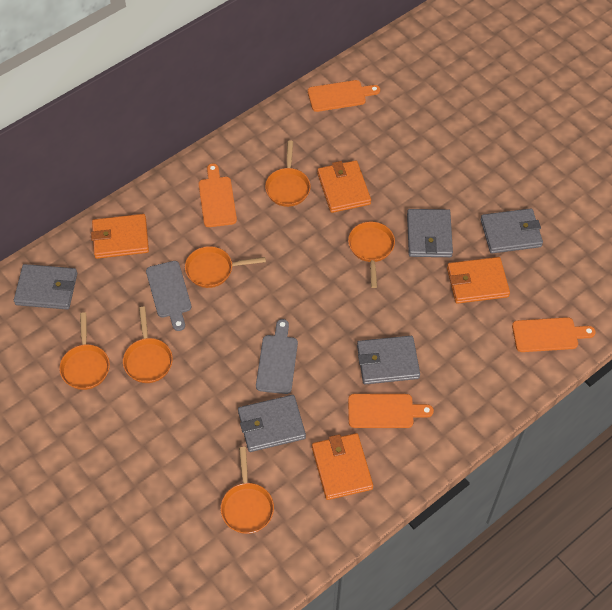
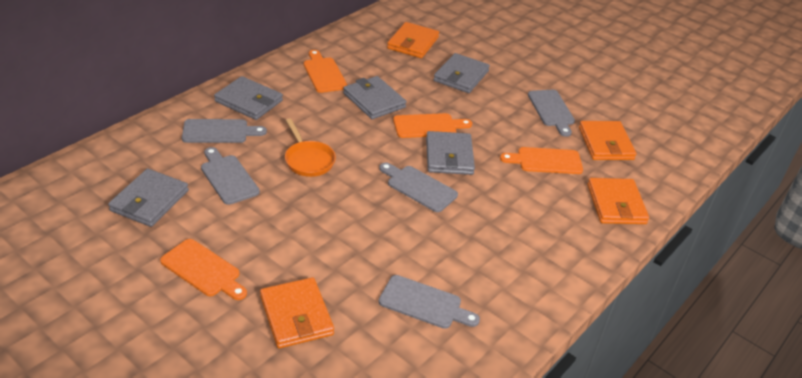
grey cutting board: [146,261,191,331] [256,319,298,394] = 2 -> [182,119,267,143] [201,147,260,205] [379,162,458,212] [379,275,480,329] [528,90,575,137] = 5
orange pan: [59,312,110,390] [123,307,173,383] [185,246,266,288] [221,447,274,534] [265,141,311,207] [348,222,395,288] = 6 -> [285,118,336,177] = 1

